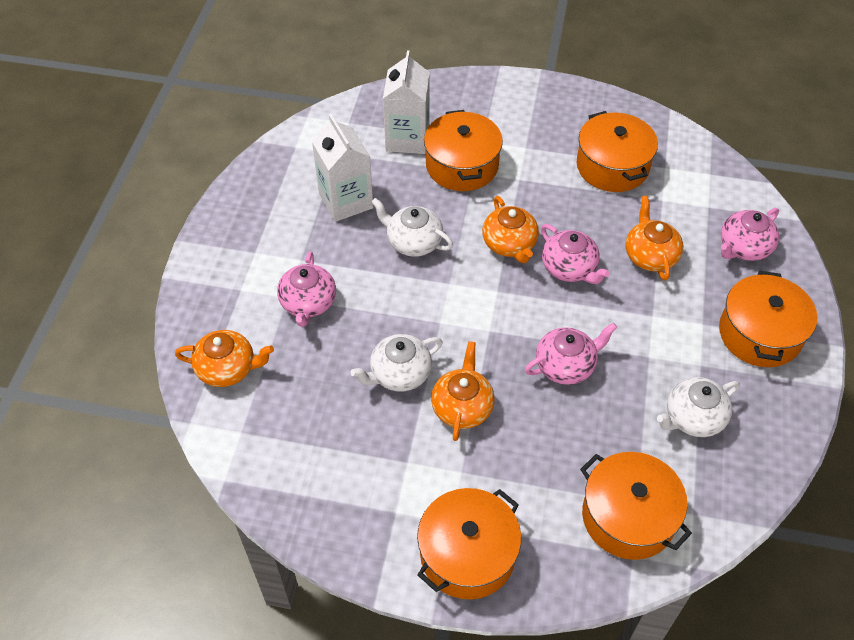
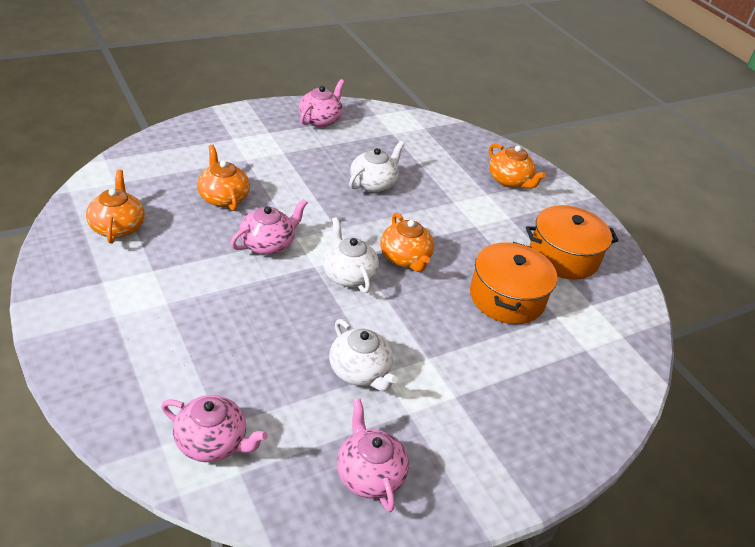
orange pot: [417,488,521,599] [424,110,503,191] [577,111,658,192] [580,452,692,560] [719,271,817,367] = 5 -> [470,242,557,324] [526,205,619,280] = 2
white carton: [312,114,373,222] [383,50,430,154] = 2 -> none = 0

